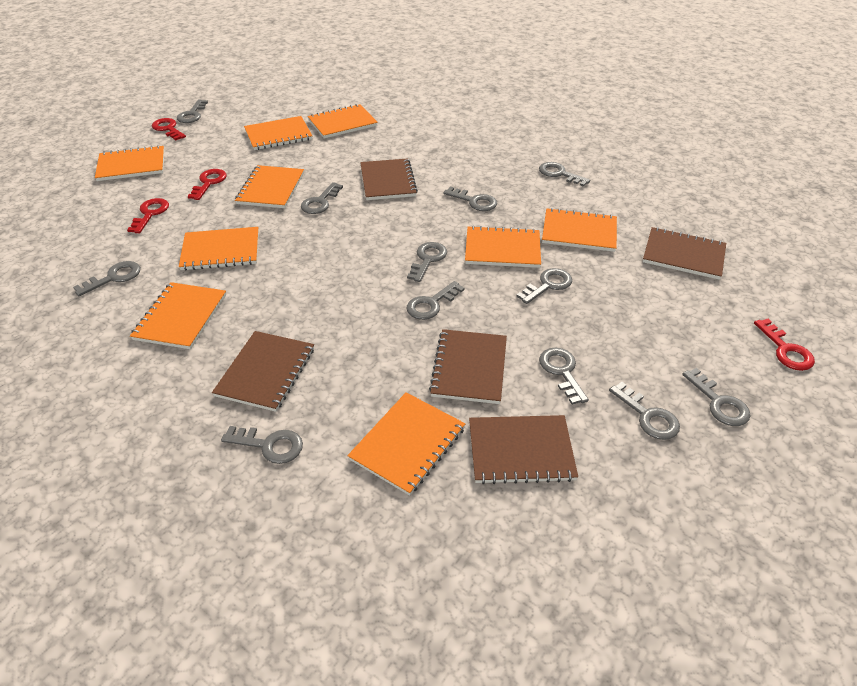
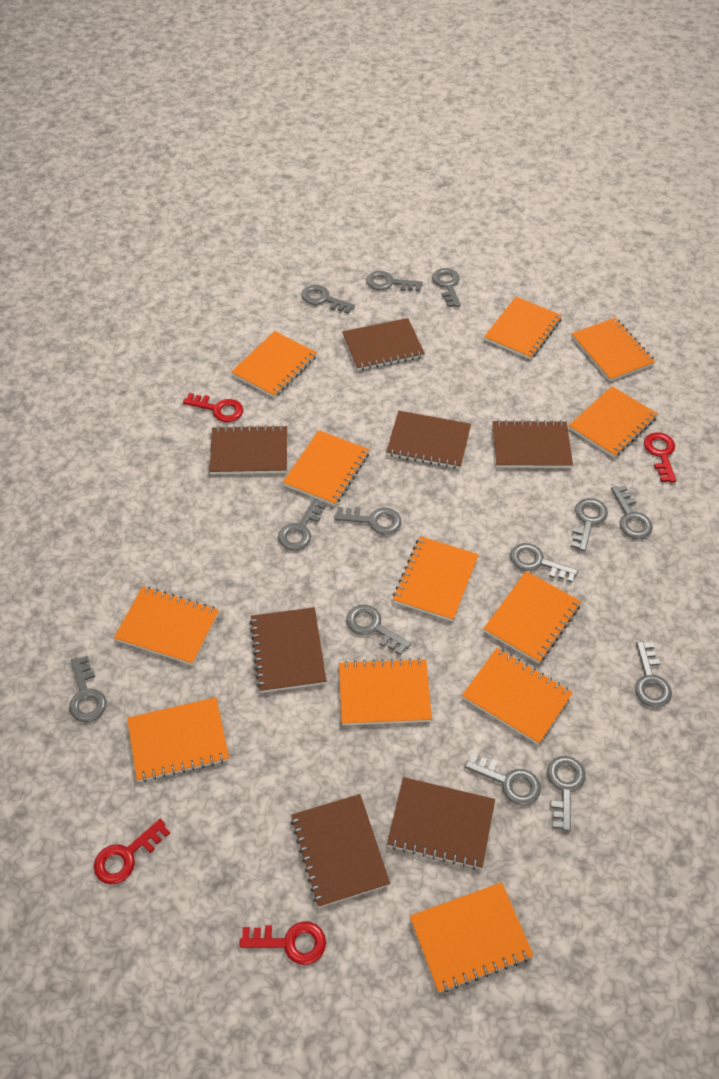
brown notebook: [212,331,314,412] [360,158,418,200] [429,329,507,404] [469,415,578,484] [643,227,726,280] = 5 -> [209,425,287,474] [249,607,327,693] [291,794,390,908] [342,318,425,371] [386,411,471,469] [387,777,495,869] [493,420,573,468] = 7
grey key: [73,261,140,296] [177,100,208,123] [221,426,303,464] [301,182,343,214] [406,281,465,320] [407,242,447,282] [443,186,497,211] [516,268,572,304] [539,162,590,187] [539,347,589,405] [609,382,680,440] [682,368,751,426] = 12 -> [69,656,107,722] [278,498,326,551] [301,285,355,314] [334,507,402,535] [346,605,411,655] [366,271,423,291] [432,268,461,307] [464,753,541,805] [510,543,578,583] [547,756,586,832] [571,498,608,552] [611,485,653,539] [635,641,672,707] = 13
orange notebook: [95,145,164,181] [130,282,226,349] [179,227,259,270] [235,165,304,208] [244,116,312,150] [308,104,378,138] [347,392,465,496] [465,226,541,268] [542,208,617,252] = 9 -> [114,586,219,665] [127,697,229,782] [231,331,317,398] [283,430,370,506] [339,658,432,725] [393,536,479,621] [410,882,534,993] [462,648,573,745] [483,571,581,663] [484,297,562,360] [569,386,658,457] [571,318,655,381] = 12

